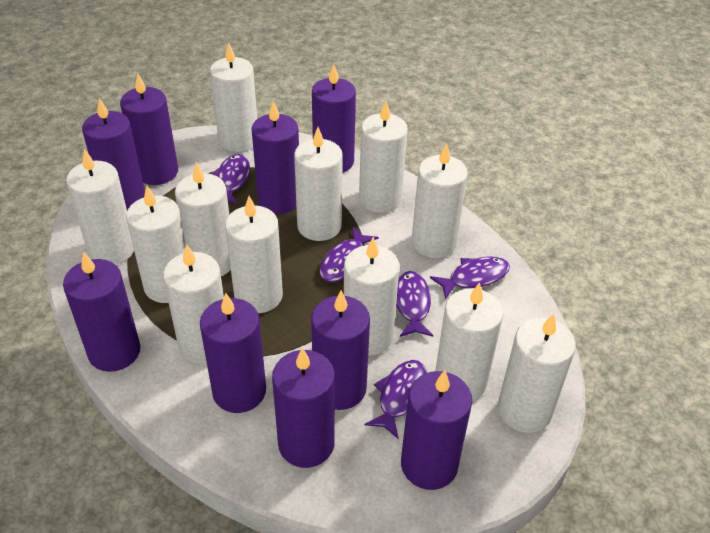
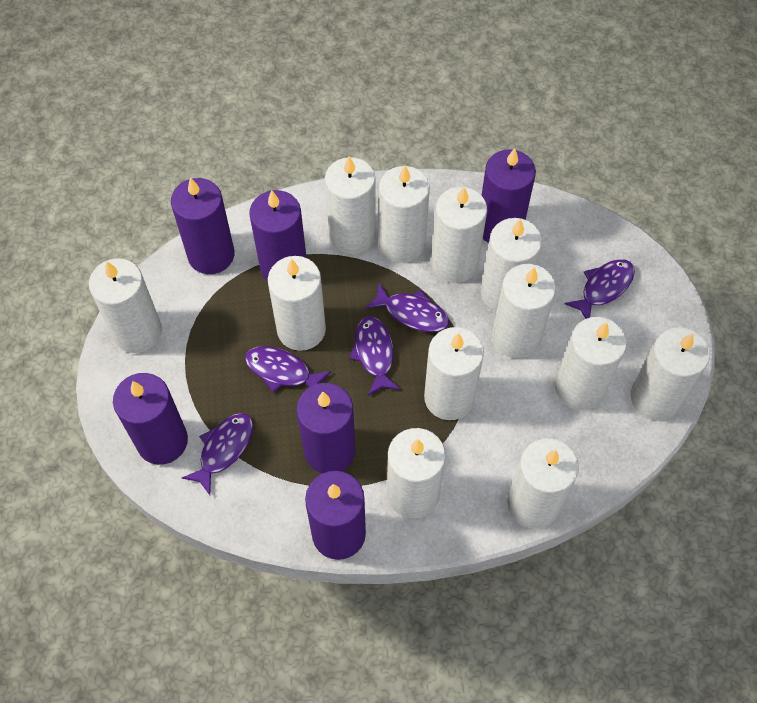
purple candle: [63,251,141,372] [82,98,145,211] [120,73,178,185] [200,293,266,413] [252,101,299,214] [272,347,335,468] [311,291,370,410] [312,64,356,173] [401,370,472,490] = 9 -> [113,373,188,465] [171,177,235,274] [249,190,307,281] [297,383,355,473] [305,471,366,560] [482,148,536,243] = 6

